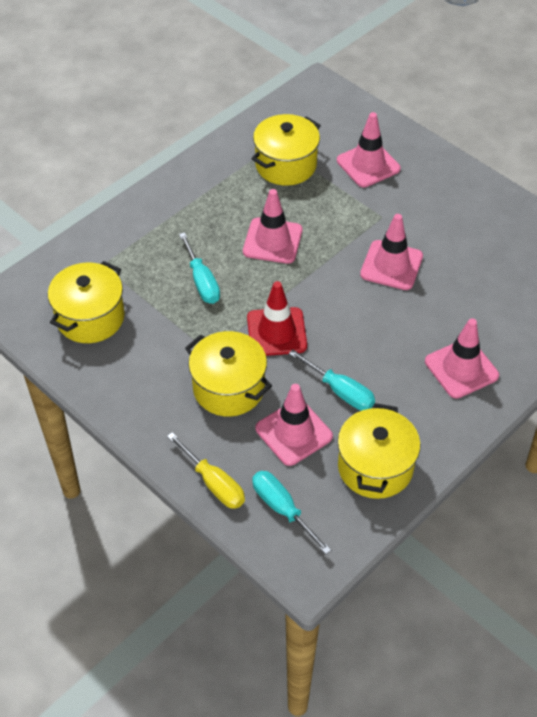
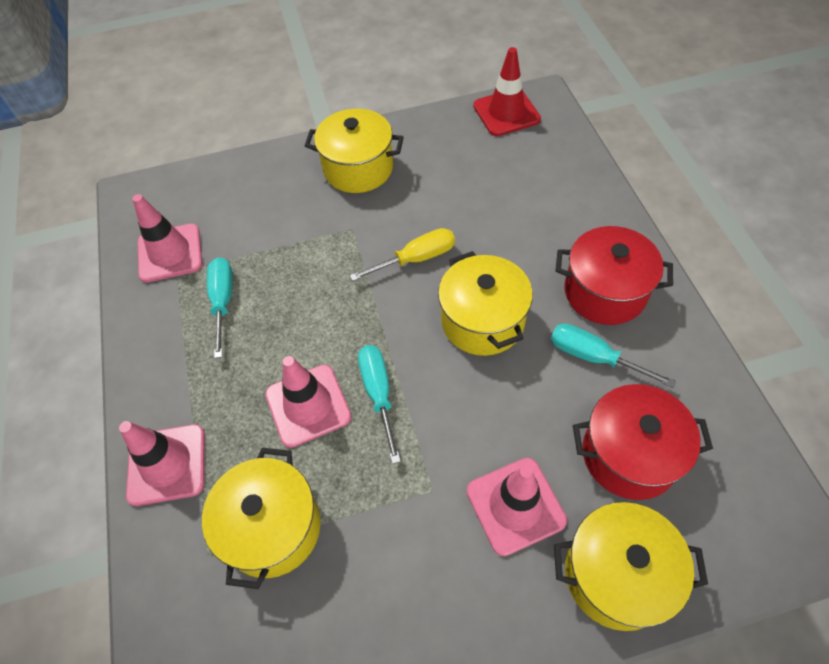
pink traffic cone: [243,189,302,264] [255,384,333,466] [337,112,401,187] [360,214,423,290] [425,318,499,399] = 5 -> [119,421,205,506] [132,194,202,283] [265,356,352,448] [467,458,567,556] = 4
red pot: none = 0 -> [555,226,673,325] [573,384,713,500] = 2

